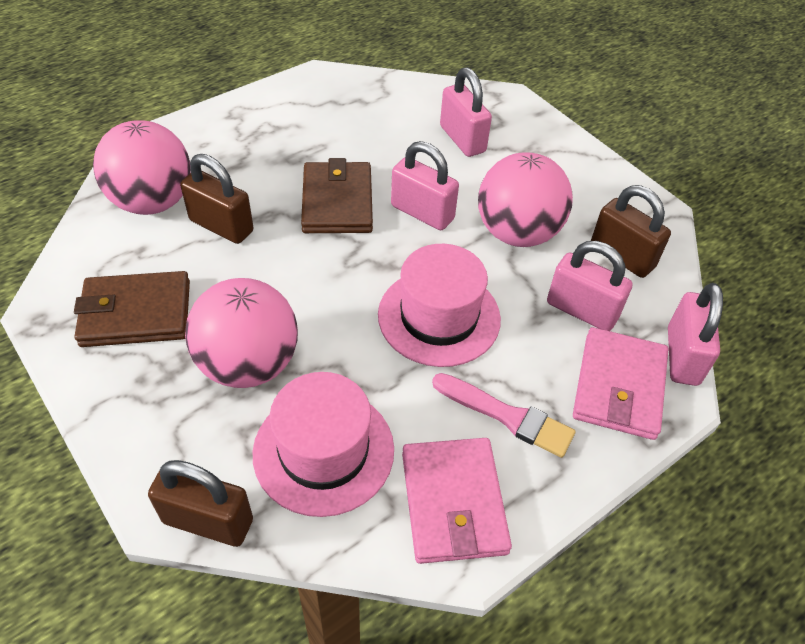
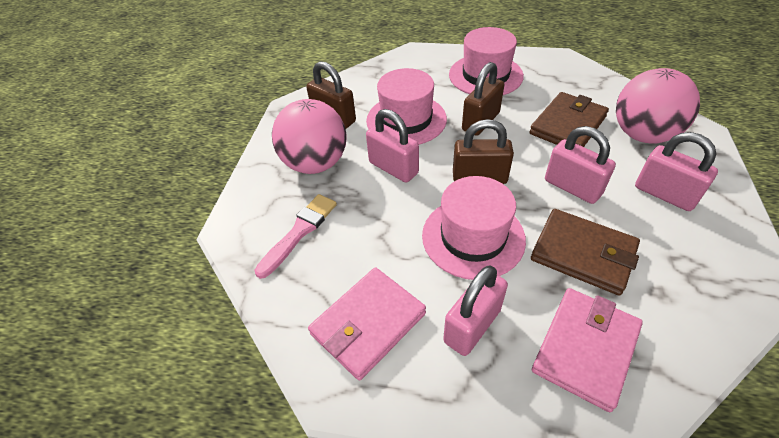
pink ball: [93,120,190,215] [185,278,298,388] [478,152,573,247] = 3 -> [272,99,346,174] [616,68,700,143] = 2
pink hat: [253,372,394,517] [378,244,501,367] = 2 -> [366,68,447,144] [422,176,526,280] [449,27,524,95] = 3

